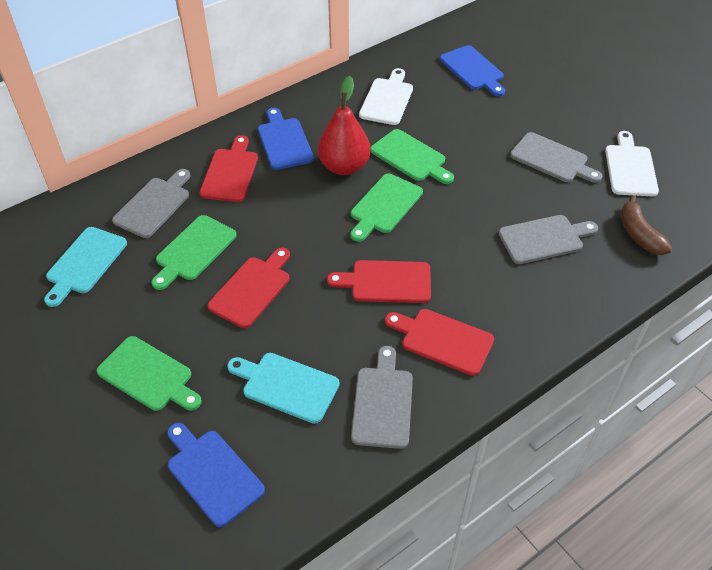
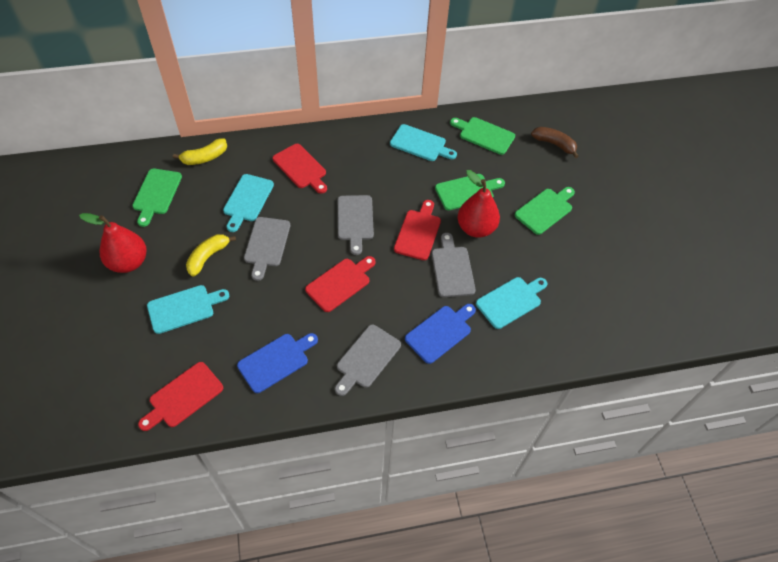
blue cutting board: [167,423,265,527] [258,108,314,170] [440,45,505,96] = 3 -> [237,333,318,393] [405,304,476,364] = 2
red pear: [318,76,371,175] = 1 -> [79,213,147,273] [458,170,500,238] = 2
turquoise cutting board: [44,227,127,307] [227,353,340,424] = 2 -> [147,285,229,334] [223,174,274,232] [390,124,457,161] [476,277,547,329] = 4
white cutting board: [359,68,413,125] [605,131,659,196] = 2 -> none = 0
yellow banana: none = 0 -> [173,139,227,165] [186,234,236,277] = 2

